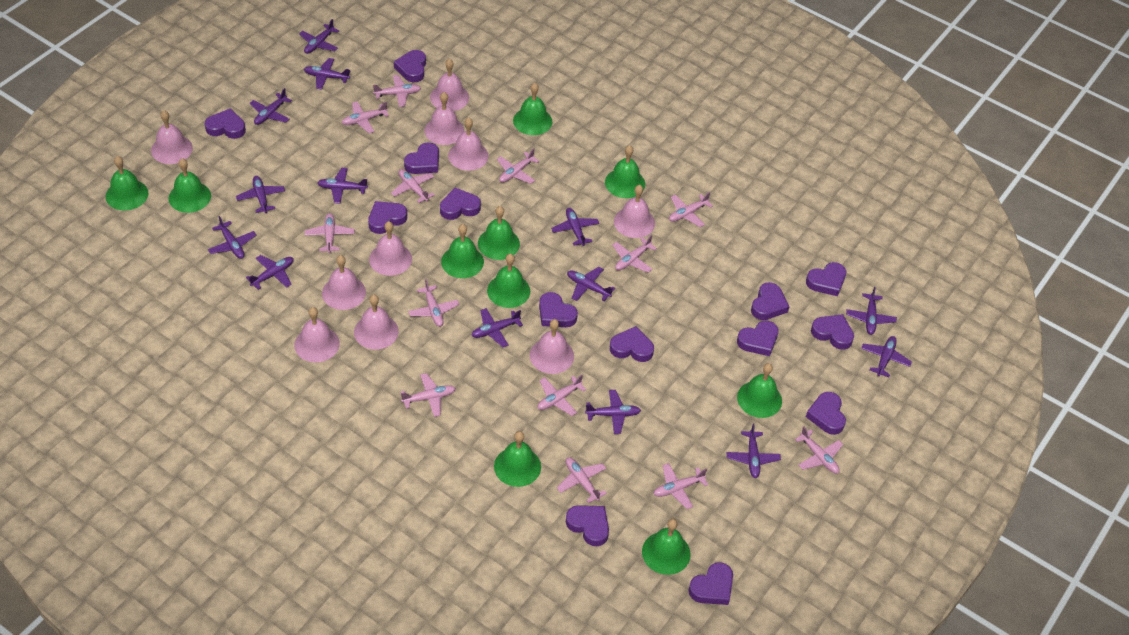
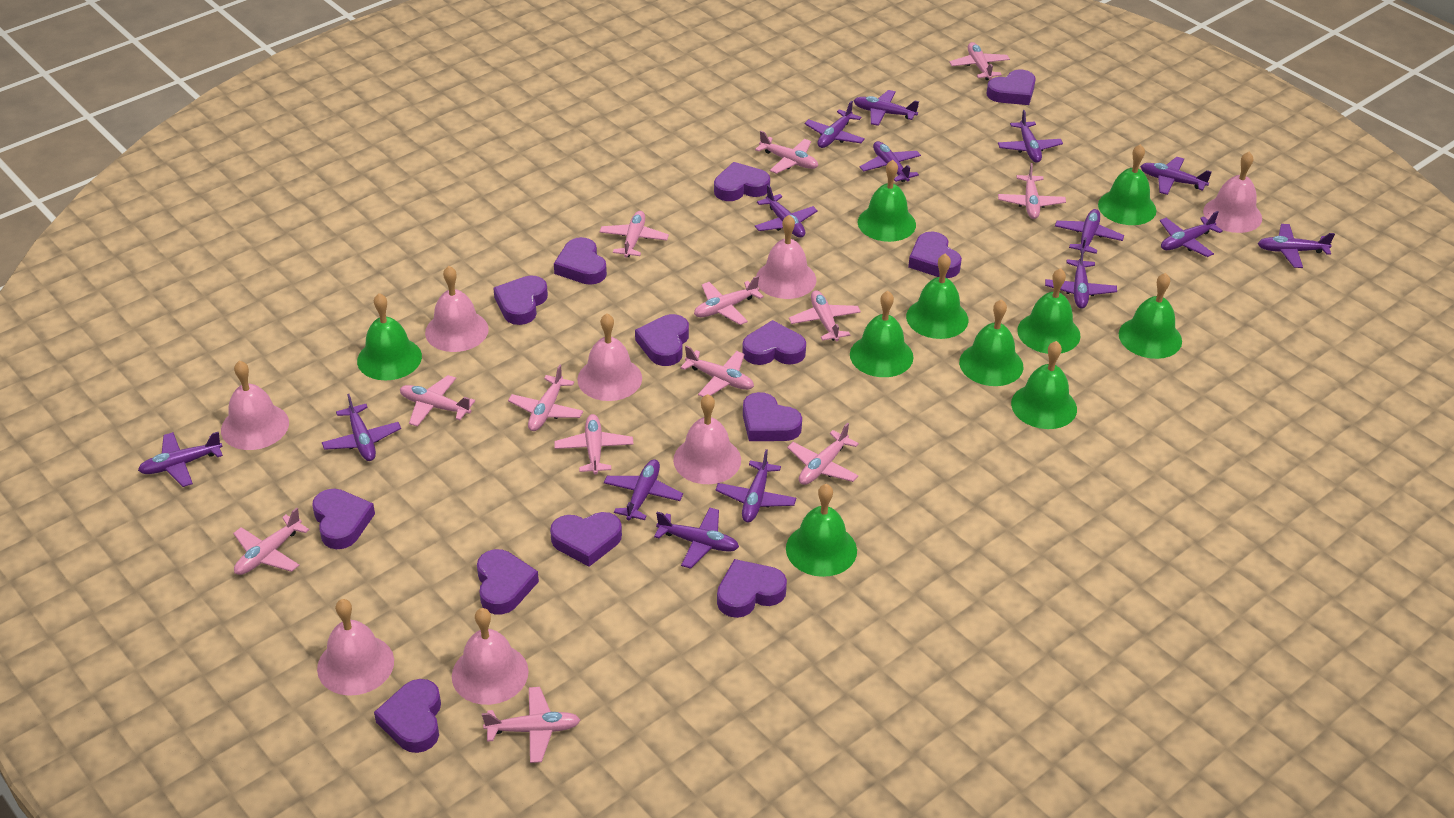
pink bell: [151,110,193,164] [294,307,340,362] [322,255,366,310] [354,295,399,350] [369,221,412,276] [424,92,464,145] [430,59,469,111] [448,117,489,171] [530,319,574,374] [614,185,655,238] = 10 -> [221,360,289,450] [317,599,394,696] [425,266,489,352] [452,608,529,705] [577,313,642,401] [673,394,741,484] [756,215,816,299] [1203,152,1262,233] = 8
purple heart: [205,108,246,139] [368,201,407,234] [394,50,426,82] [404,142,439,174] [440,188,481,220] [539,292,578,327] [566,505,609,546] [610,326,654,362] [689,562,733,605] [737,320,779,356] [751,282,789,320] [806,262,846,296] [806,392,846,435] [811,314,854,350] = 14 -> [313,489,375,549] [374,679,441,753] [477,549,539,615] [493,275,548,325] [550,512,622,567] [554,237,607,285] [635,314,689,366] [714,162,770,201] [717,559,787,618] [742,320,806,365] [743,392,802,441] [908,231,962,278] [987,69,1036,105] = 13
purple plane: [208,216,256,259] [236,176,285,213] [246,255,293,290] [250,88,292,125] [299,19,339,54] [304,58,351,90] [317,168,368,204] [471,308,523,347] [551,208,599,246] [567,267,615,301] [585,390,641,434] [727,424,781,478] [846,287,897,335] [861,336,912,377] = 14 -> [138,432,223,487] [322,394,401,461] [604,459,683,520] [654,507,739,569] [715,449,796,522] [755,185,818,238] [804,101,865,148] [854,90,919,126] [860,141,921,182] [998,110,1063,163] [1045,248,1117,308] [1055,209,1124,254] [1140,157,1212,195] [1160,211,1223,257] [1258,224,1335,268] = 15

